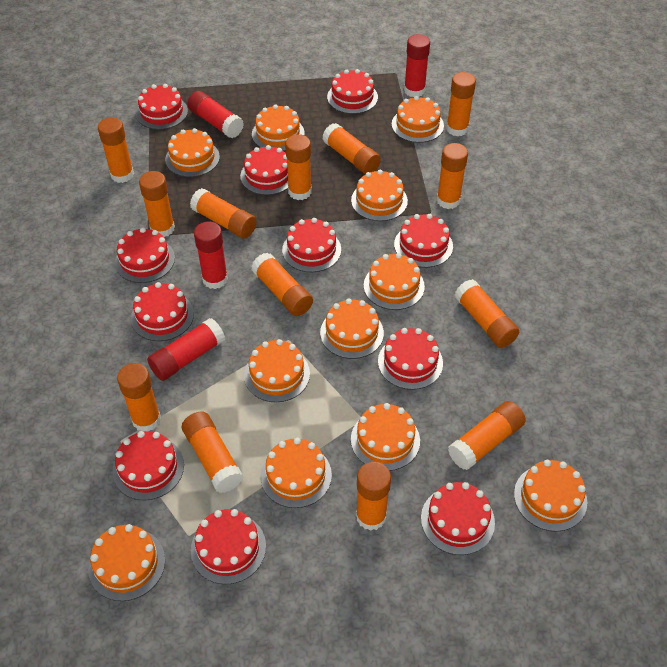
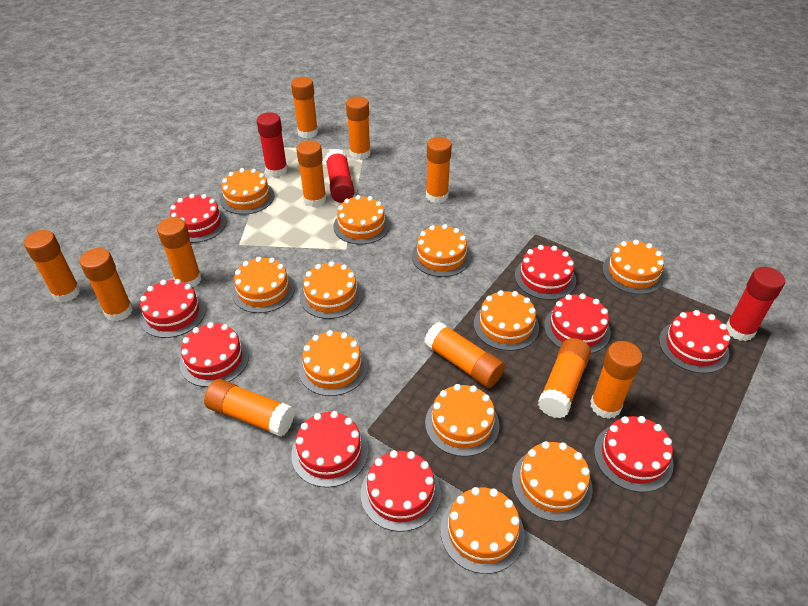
orange glue stick: [98,117,134,183] [117,363,161,432] [139,171,175,237] [182,411,244,493] [190,188,256,239] [251,253,313,316] [285,134,312,200] [322,123,381,174] [356,462,391,531] [437,143,468,209] [446,72,476,137] [448,401,526,470] [454,279,519,348] = 13 -> [24,230,81,302] [80,248,133,321] [157,217,202,288] [204,379,295,437] [291,77,318,138] [296,140,326,207] [346,97,371,160] [424,322,505,388] [426,137,452,203] [538,338,591,418] [590,341,642,419] = 11
red cake: [113,431,184,500] [115,227,175,283] [131,282,194,341] [136,84,188,130] [191,509,266,584] [240,145,288,195] [282,218,341,272] [327,69,378,114] [378,328,443,390] [394,214,453,268] [421,482,495,555] = 11 -> [140,279,206,338] [170,194,226,243] [179,322,249,387] [291,411,368,488] [361,450,441,532] [515,245,576,300] [544,294,611,353] [594,416,674,492] [659,310,730,373] = 9
red glue stick: [147,318,225,381] [187,91,244,138] [194,221,228,289] [404,34,430,97] = 4 -> [257,112,288,177] [326,149,354,203] [726,267,785,341] = 3

